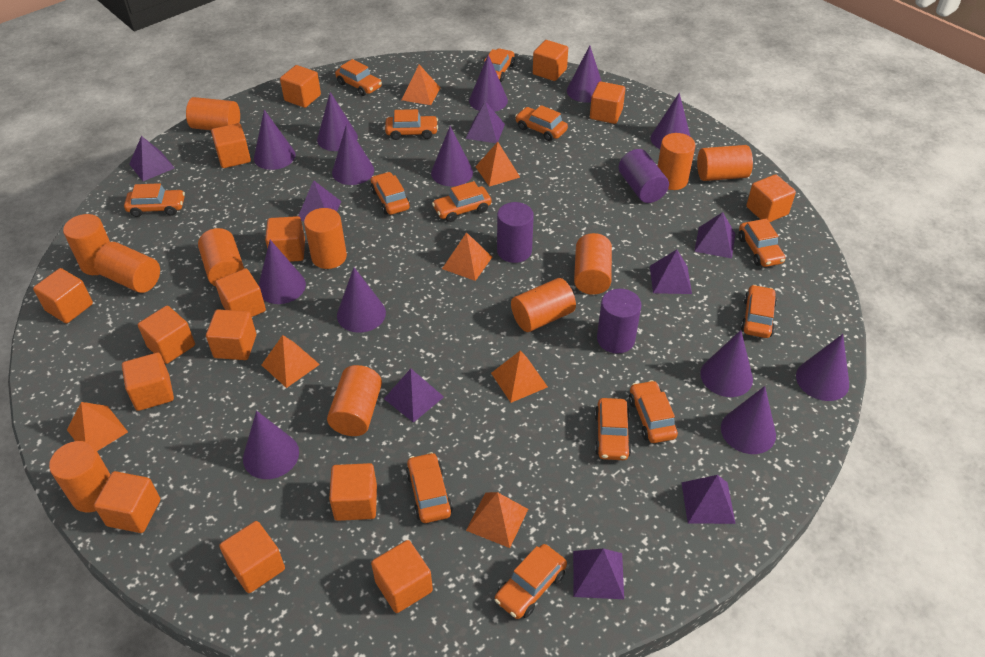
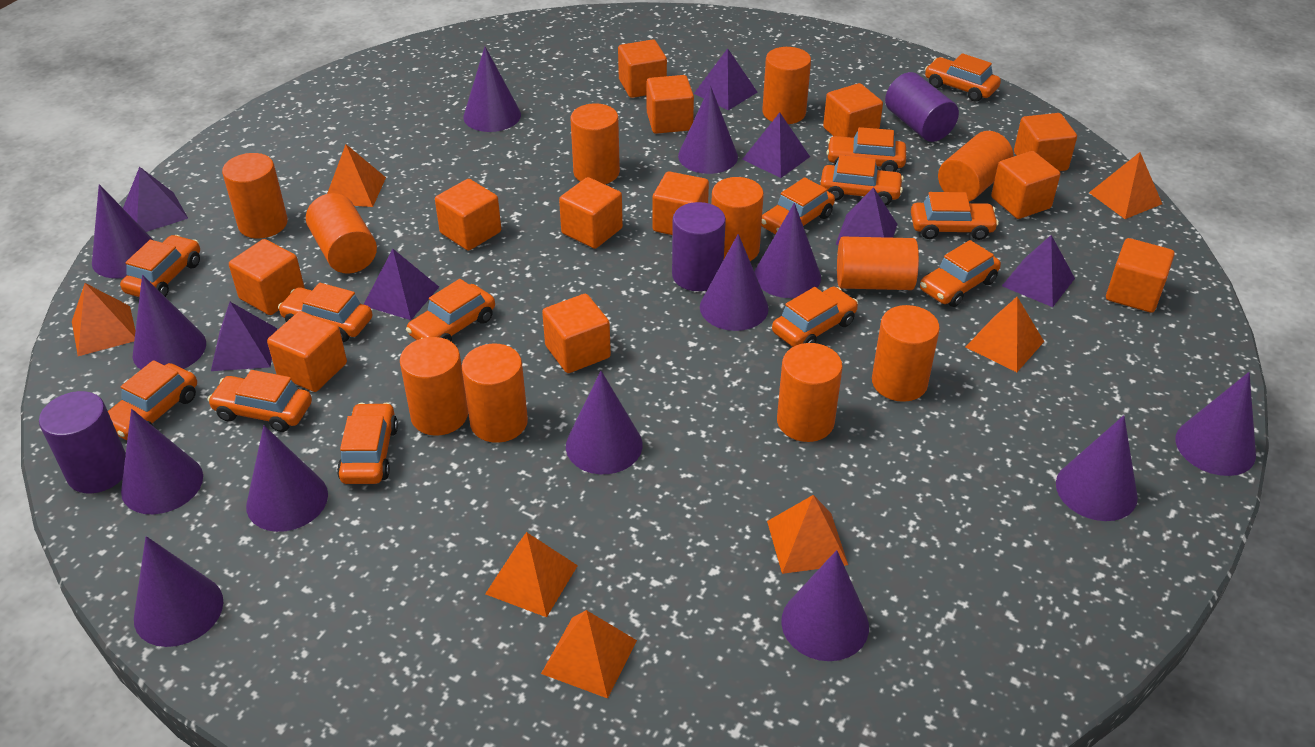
orange cube: [33,268,93,323] [94,471,160,533] [122,353,174,411] [138,306,195,364] [206,309,256,360] [211,123,251,168] [215,269,266,317] [219,521,285,593] [265,216,305,262] [280,65,321,108] [329,463,377,521] [371,540,433,613] [533,40,568,81] [590,81,625,124] [746,174,796,222] = 15 -> [229,239,305,315] [267,311,347,392] [435,179,501,251] [542,294,611,373] [559,177,623,249] [618,39,667,98] [646,75,694,134] [652,171,709,235] [823,83,883,138] [991,151,1060,219] [1014,113,1077,171] [1106,238,1175,313] = 12
purple pyramid: [129,136,175,181] [298,180,341,221] [384,369,444,423] [466,101,505,143] [573,549,624,599] [650,250,692,294] [681,475,736,524] [694,212,735,258] = 8 -> [123,167,188,232] [211,302,277,371] [364,249,439,320] [694,48,758,110] [742,112,810,178] [835,187,897,245] [1002,235,1075,307] = 7

